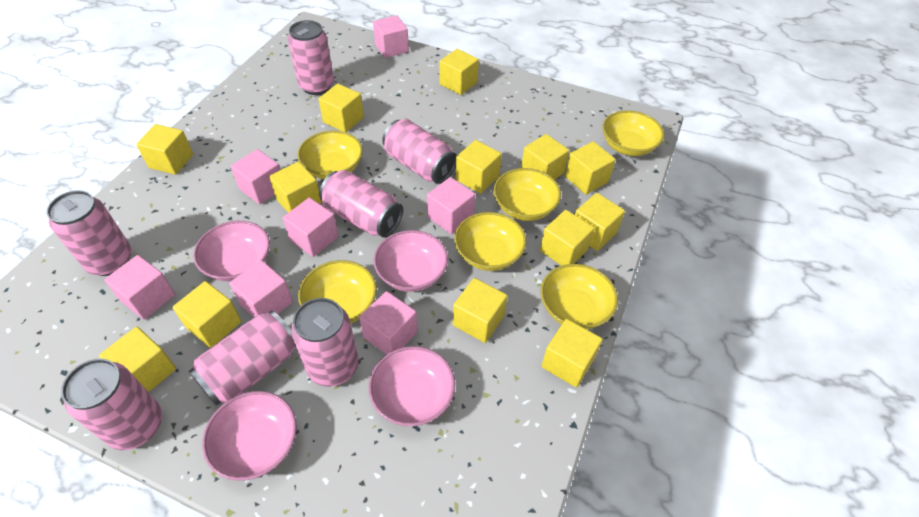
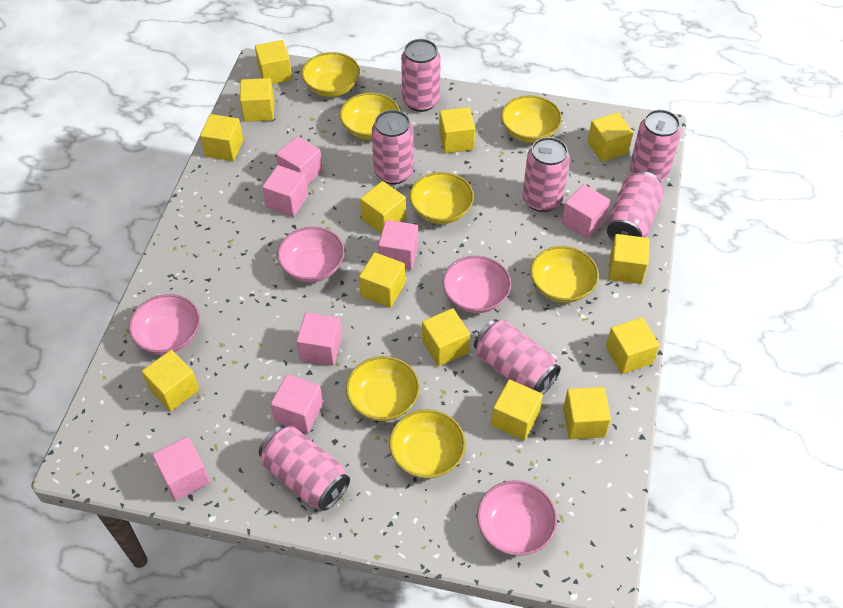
yellow bowl: [297,131,363,179] [298,260,377,324] [454,212,526,271] [494,168,561,221] [541,264,618,329] [602,110,664,156] = 6 -> [302,52,360,97] [340,92,400,140] [346,356,420,421] [389,409,466,479] [409,172,474,224] [501,95,562,143] [530,246,599,303] = 7

